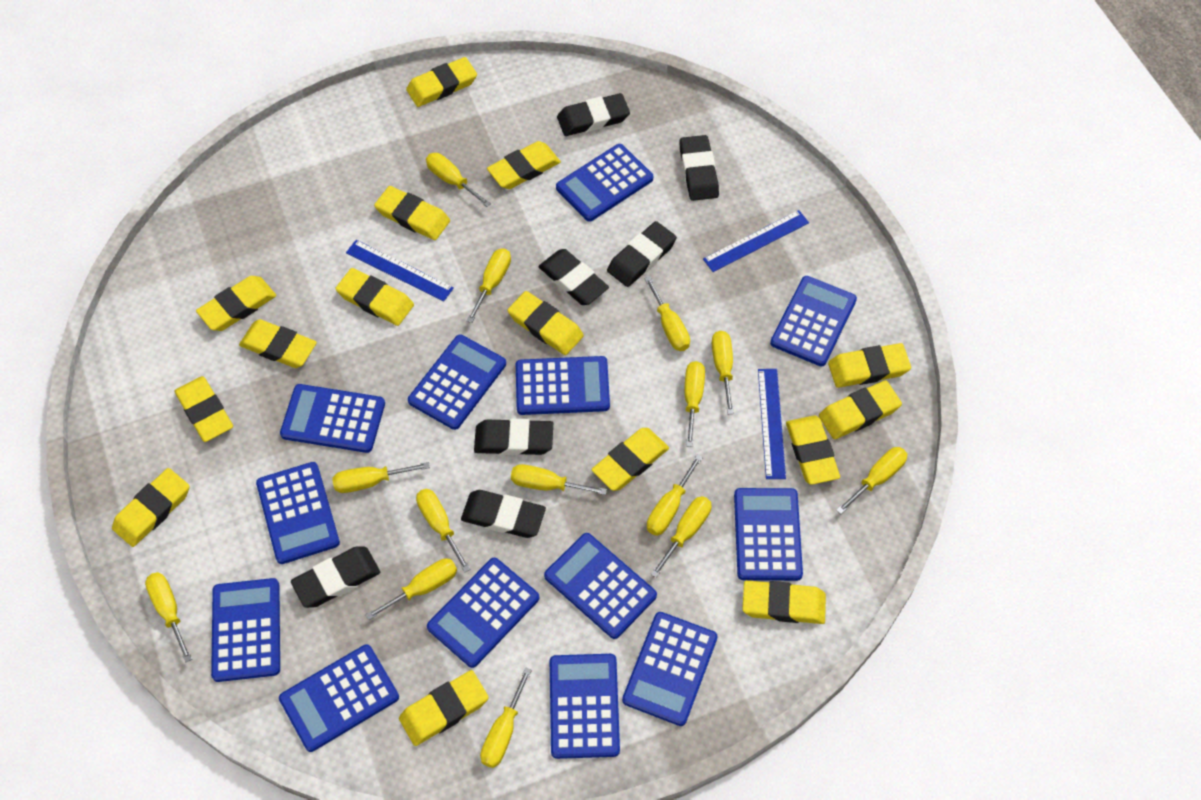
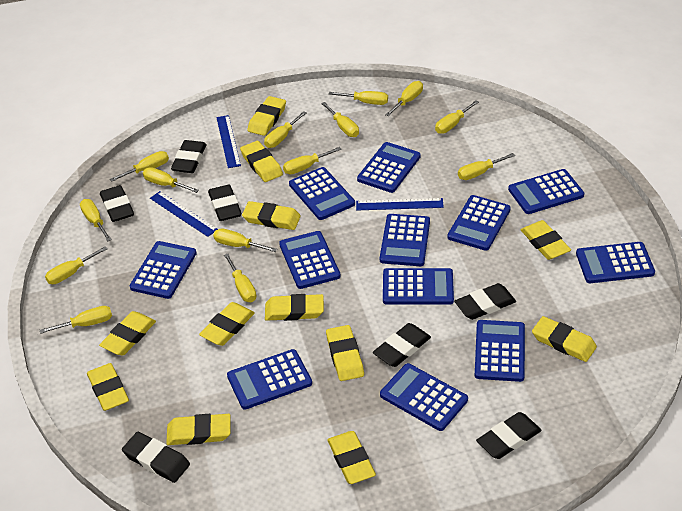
blue calculator: [211,578,280,682] [256,462,340,564] [279,644,399,752] [280,384,385,453] [408,335,506,430] [427,558,539,668] [516,356,610,415] [544,533,657,639] [550,654,620,759] [556,144,653,222] [622,612,718,726] [734,488,803,581] [770,276,857,367] = 13 -> [130,241,197,299] [227,349,312,409] [279,231,341,289] [289,167,355,220] [357,142,421,193] [380,214,430,266] [380,363,468,431] [383,268,454,305] [448,195,511,251] [475,320,525,382] [508,169,584,214] [576,242,655,283] = 12
yellow eraser: [112,468,190,547] [175,376,233,442] [196,276,276,331] [239,319,317,368] [335,268,414,326] [374,186,450,240] [399,670,489,746] [406,57,477,107] [487,141,561,189] [508,291,584,355] [592,428,669,491] [742,580,826,624] [786,416,840,485] [819,380,902,439] [828,343,911,388] = 15 -> [87,363,129,411] [99,311,156,356] [166,414,230,445] [199,302,255,346] [240,141,283,182] [242,201,301,230] [247,96,286,136] [265,294,324,321] [326,325,364,381] [327,431,376,484] [521,220,571,260] [532,316,597,362] = 12

